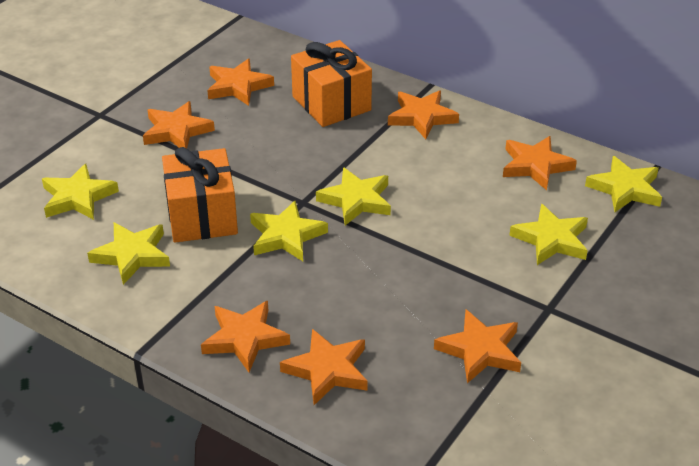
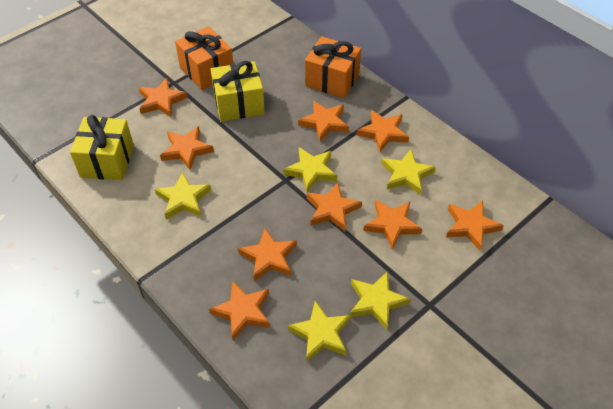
orange star: [143,101,215,148] [201,301,290,372] [207,59,274,106] [280,329,368,405] [388,90,459,139] [434,310,521,383] [503,136,577,190] = 7 -> [139,78,188,117] [160,126,214,170] [209,281,270,340] [238,228,297,281] [298,100,349,142] [307,182,362,231] [357,110,409,152] [363,200,422,250] [446,200,504,251] = 9
yellow gift: none = 0 -> [70,115,134,180] [211,61,265,122] = 2
yellow star: [42,164,119,220] [87,222,170,285] [250,201,328,261] [316,167,391,225] [509,204,588,265] [585,156,662,212] = 6 -> [155,172,211,220] [283,147,337,193] [288,301,351,362] [350,271,410,330] [381,149,436,195] = 5

